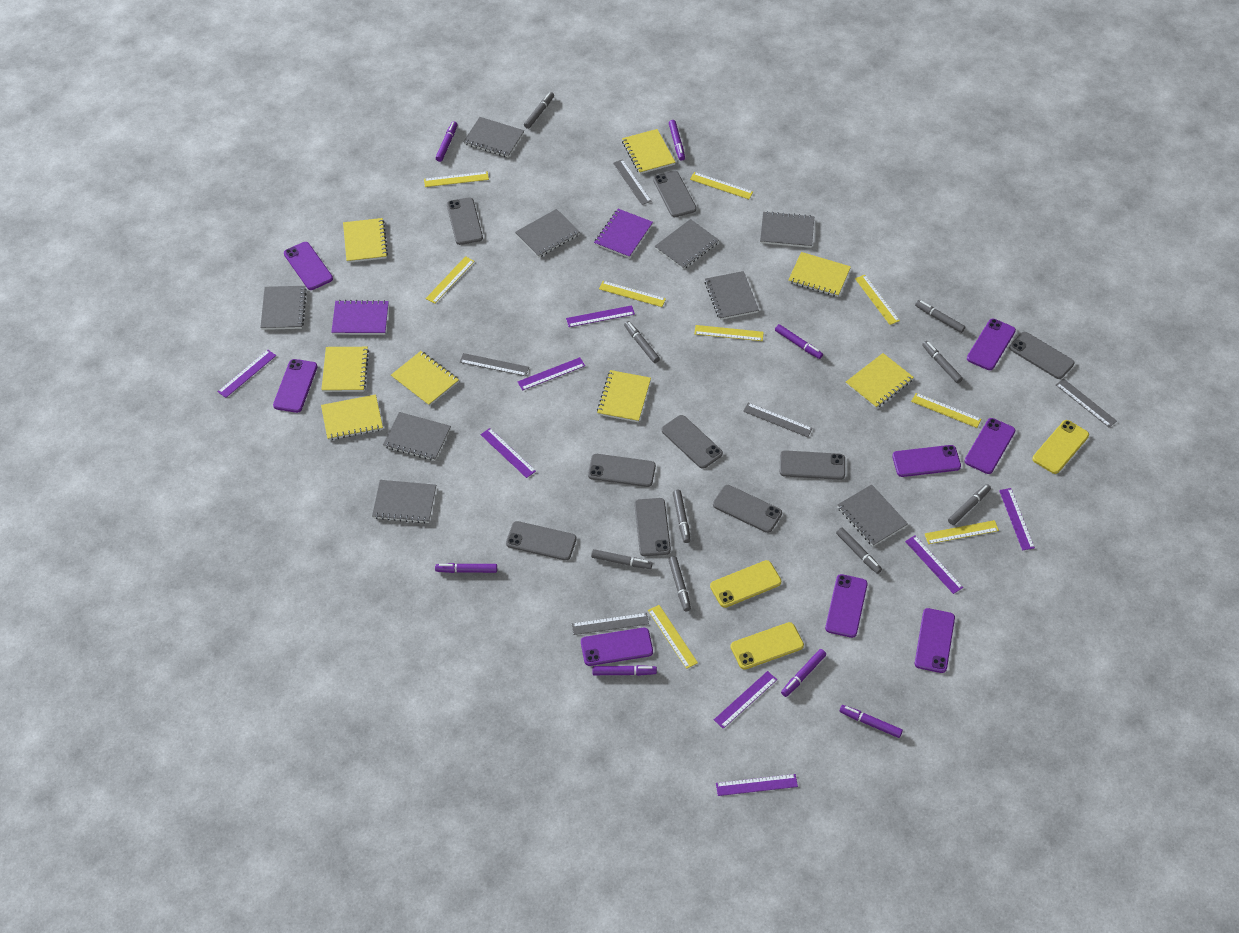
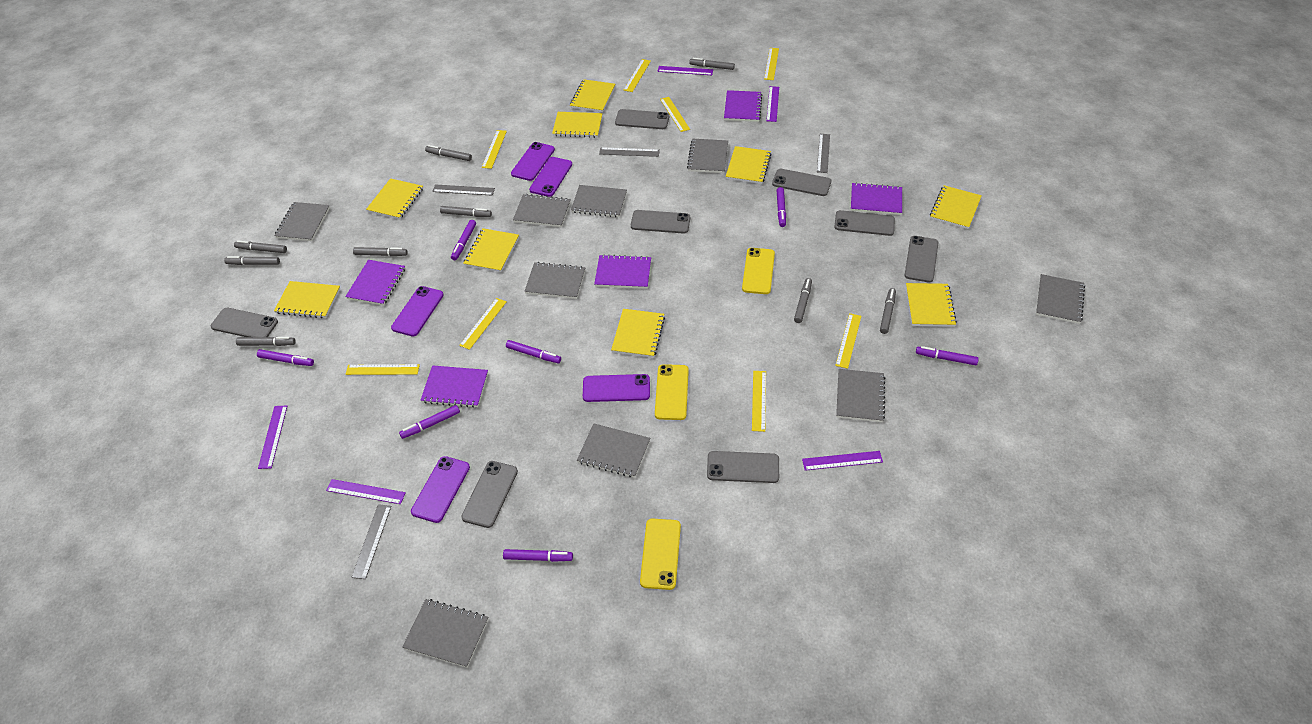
grey phone: [447,197,483,245] [506,521,576,561] [588,454,656,487] [634,498,671,556] [653,171,697,217] [662,415,723,469] [713,485,782,533] [780,450,845,480] [1009,332,1074,379] = 9 -> [211,308,278,337] [461,461,518,528] [615,109,669,129] [631,210,690,234] [707,451,779,483] [772,169,832,196] [834,210,895,236] [905,236,938,282] = 8
grey ruler: [460,353,529,376] [572,613,649,635] [613,159,652,205] [743,403,813,437] [1056,379,1117,427] = 5 -> [352,504,391,579] [432,184,495,196] [599,147,660,157] [817,134,830,173] = 4
purple notebook: [331,300,389,335] [594,209,653,258] = 2 -> [345,260,405,306] [420,365,488,408] [594,254,651,289] [724,90,762,122] [851,182,902,215] = 5
purple phone: [273,359,318,413] [284,242,333,290] [581,628,653,666] [825,574,868,638] [892,445,961,477] [915,608,955,673] [965,418,1015,474] [967,319,1016,370] = 8 -> [391,286,443,336] [411,456,470,523] [511,142,555,181] [529,157,572,197] [583,374,650,402] = 5
purple ruler: [218,350,276,398] [481,428,536,478] [517,357,585,391] [566,305,635,327] [714,671,777,729] [716,774,798,796] [905,535,963,594] [999,488,1035,551] = 8 -> [258,405,287,469] [326,479,406,504] [658,66,713,75] [766,86,779,122] [802,451,883,471] = 5
yellow notebook: [321,347,369,392] [321,394,383,440] [343,218,388,263] [391,351,459,406] [597,370,651,422] [622,129,675,174] [788,252,851,297] [846,353,914,408] = 8 -> [274,281,340,318] [366,178,423,219] [463,228,519,272] [552,112,603,138] [570,79,615,112] [611,309,665,358] [726,146,772,184] [906,283,957,327] [930,185,982,229] = 9
yellow ruler: [424,171,489,187] [426,256,475,304] [599,281,666,307] [648,605,698,669] [690,172,753,199] [694,325,764,341] [855,275,900,325] [911,393,981,428] [925,520,999,544] = 9 -> [345,364,420,375] [459,298,507,350] [482,130,507,169] [624,59,651,92] [660,97,690,132] [752,371,766,432] [764,48,779,80] [835,313,861,369] = 8

